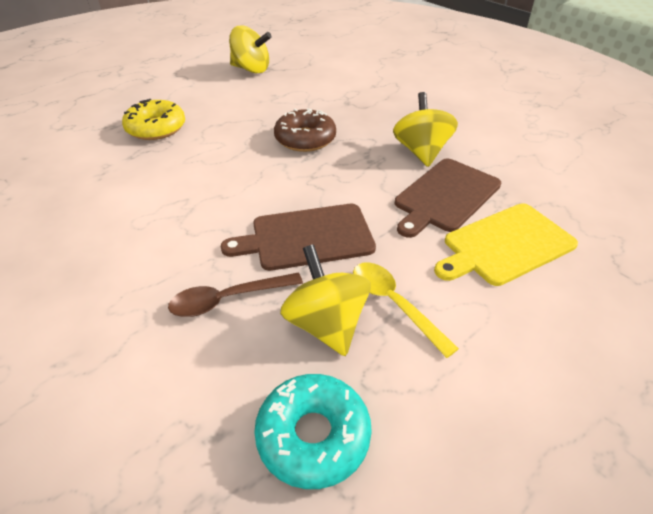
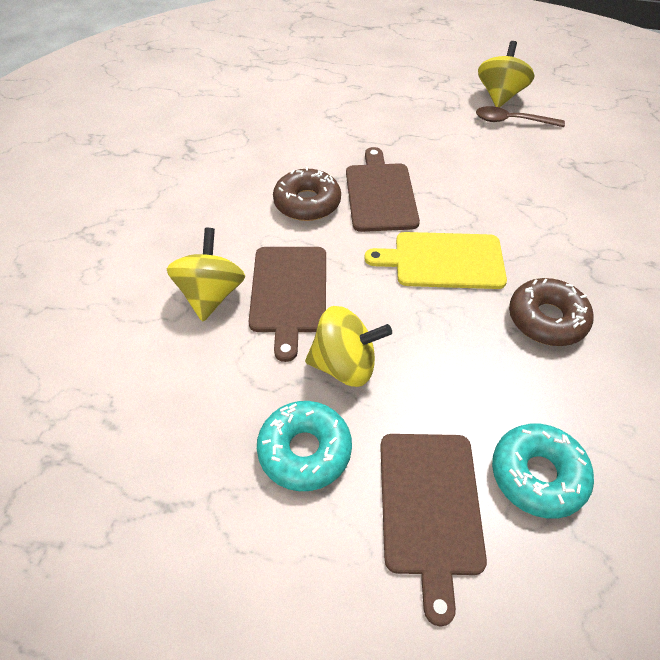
brown cutting board: [221,204,376,271] [395,159,501,238] = 2 -> [249,247,326,362] [346,147,420,232] [380,434,487,626] = 3
brown donut: [274,108,336,152] = 1 -> [273,167,341,221] [509,278,594,346] = 2
turquoise donut: [254,374,372,489] = 1 -> [257,401,352,491] [492,424,594,519] = 2
yellow donut: [122,99,185,140] = 1 -> none = 0
yellow spoon: [353,262,459,358] = 1 -> none = 0

